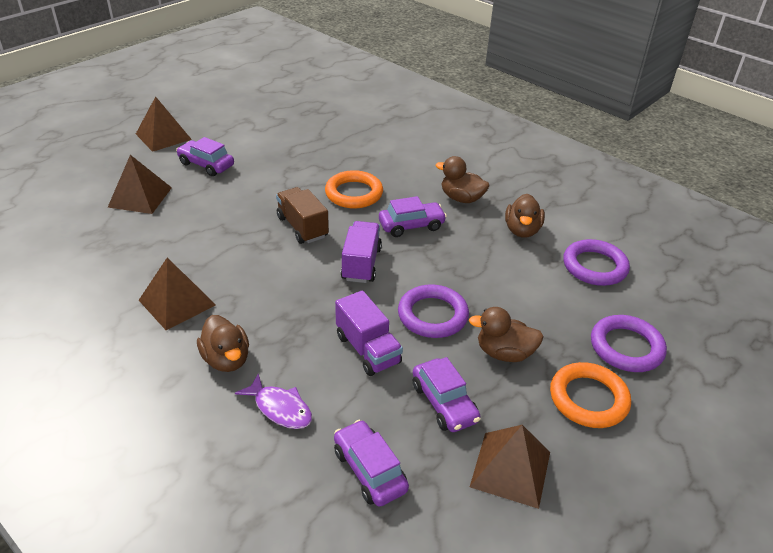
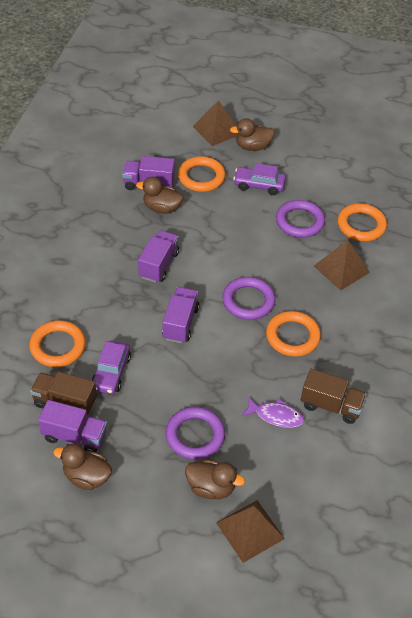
brown pyramid: [108,155,172,214] [136,96,192,152] [139,258,216,330] [470,425,550,509] = 4 -> [193,100,238,146] [216,500,285,563] [314,240,370,290] = 3
brown truck: [276,187,329,244] = 1 -> [30,371,97,415] [301,369,367,424] = 2
orange ring: [325,170,383,209] [550,362,631,428] = 2 -> [29,320,86,367] [178,156,226,192] [266,311,321,357] [338,203,387,241] = 4
purple car: [176,137,234,176] [334,420,409,507] [379,196,447,237] [413,357,481,432] = 4 -> [91,341,131,394] [233,163,286,195] = 2
purple truck: [335,290,403,376] [341,221,382,283] = 2 -> [38,400,107,452] [122,156,175,190] [138,230,179,283] [162,287,200,343] = 4

